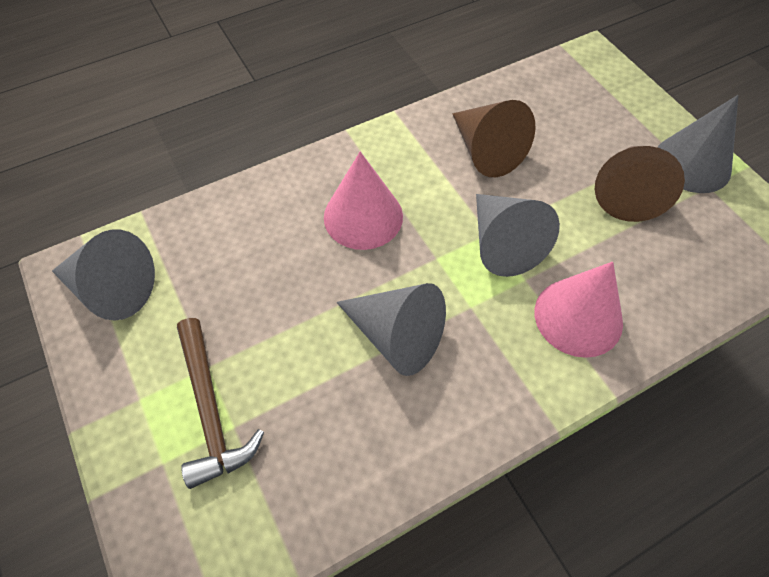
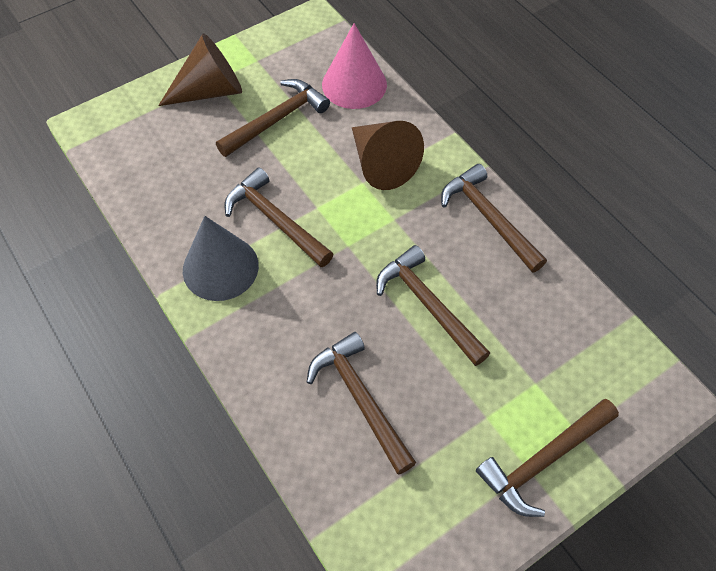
brown hammer: [177,318,264,489] = 1 -> [216,79,330,157] [224,167,333,267] [307,332,416,475] [376,245,490,366] [441,164,547,273] [476,399,619,517] = 6
grey cone: [52,230,155,321] [336,283,446,376] [476,194,560,277] [657,95,738,193] = 4 -> [183,216,259,301] = 1
pink cone: [324,152,403,250] [535,262,623,358] = 2 -> [322,23,387,109] = 1

